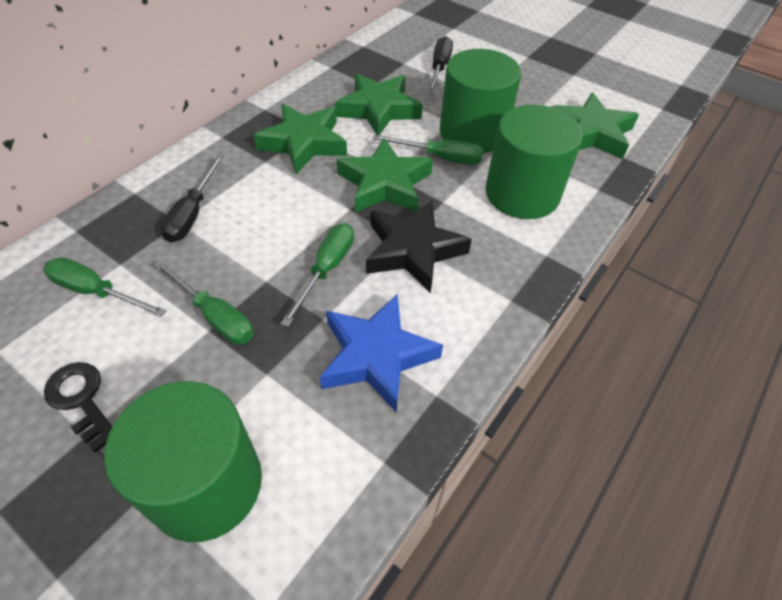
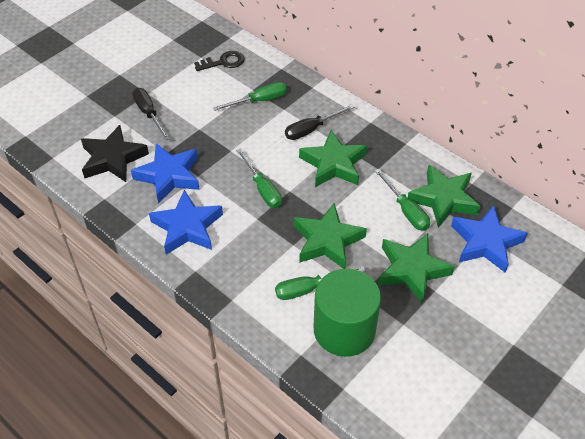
blue star: [320,294,443,413] = 1 -> [131,143,200,204] [149,190,223,254] [451,205,528,273] = 3
green cylinder: [104,381,262,542] [439,49,521,153] [485,105,583,219] = 3 -> [314,268,381,357] = 1

